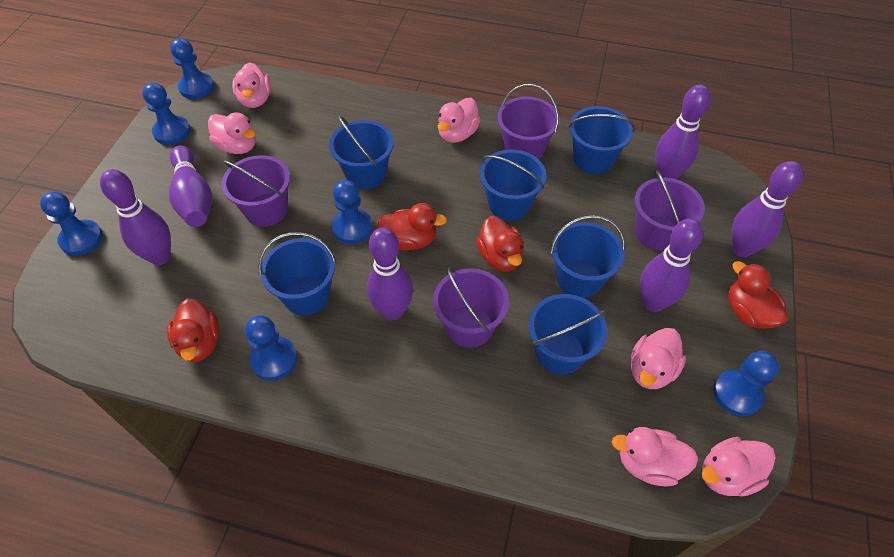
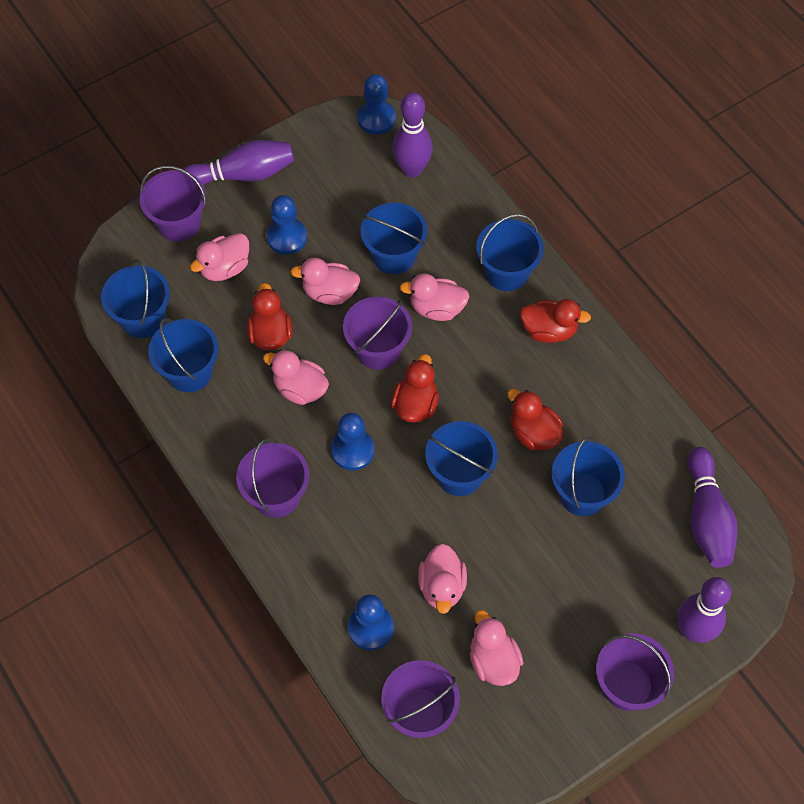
blue pawn: [40,191,103,256] [142,83,191,145] [170,38,214,99] [245,315,297,380] [332,180,373,244] [713,351,779,416] = 6 -> [267,195,307,255] [331,413,374,471] [348,594,394,650] [357,74,396,134] = 4
purple bowling pin: [100,169,171,265] [169,145,212,227] [367,227,413,320] [640,218,703,312] [655,84,711,179] [732,161,803,257] = 6 -> [183,140,294,185] [392,92,433,178] [677,577,731,643] [688,447,738,568] = 4
purple bucket: [222,155,290,227] [433,267,509,348] [497,84,560,159] [634,170,705,250] = 4 -> [140,166,206,242] [236,438,309,518] [343,296,412,370] [381,660,460,738] [596,633,674,711] = 5

